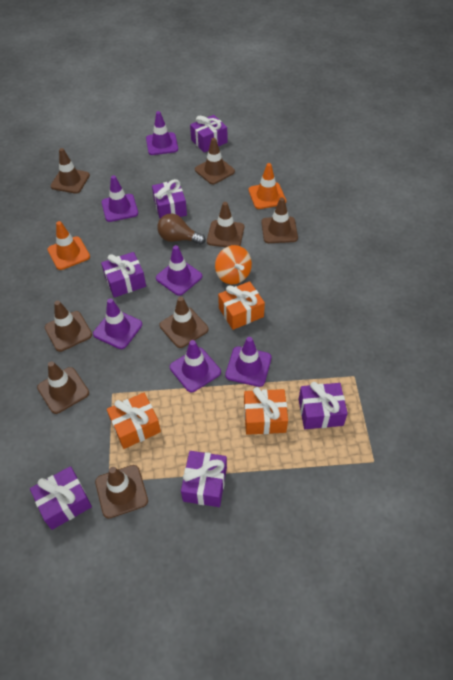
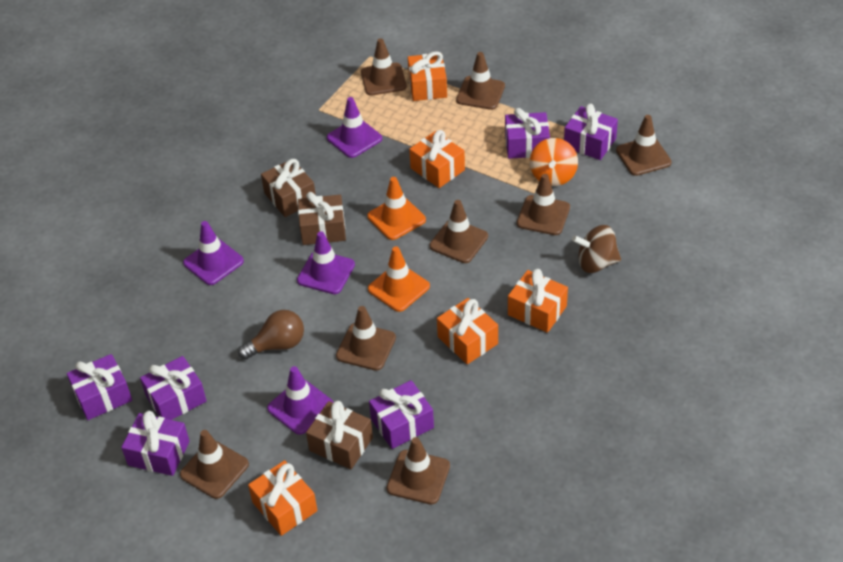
brown gift: none = 0 -> [261,159,316,217] [298,192,346,245] [306,401,373,469] = 3
brown spinning top: none = 0 -> [572,225,621,273] = 1
orange gift: [107,393,161,449] [218,281,265,330] [244,387,288,435] = 3 -> [248,460,317,536] [408,51,447,101] [409,130,465,188] [437,298,498,364] [508,269,568,333] = 5
purple traffic cone: [93,298,142,349] [101,175,138,222] [146,111,178,155] [156,245,202,296] [170,340,221,392] [225,337,272,387] = 6 -> [183,221,244,285] [267,366,334,435] [297,231,355,294] [327,97,382,158] = 4

